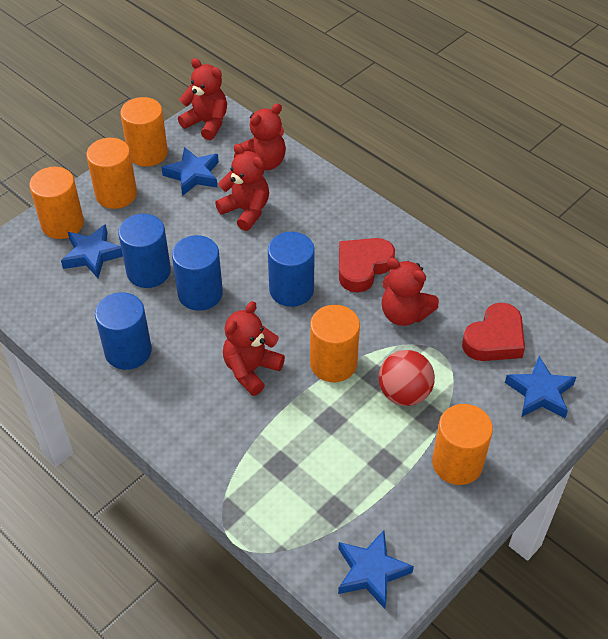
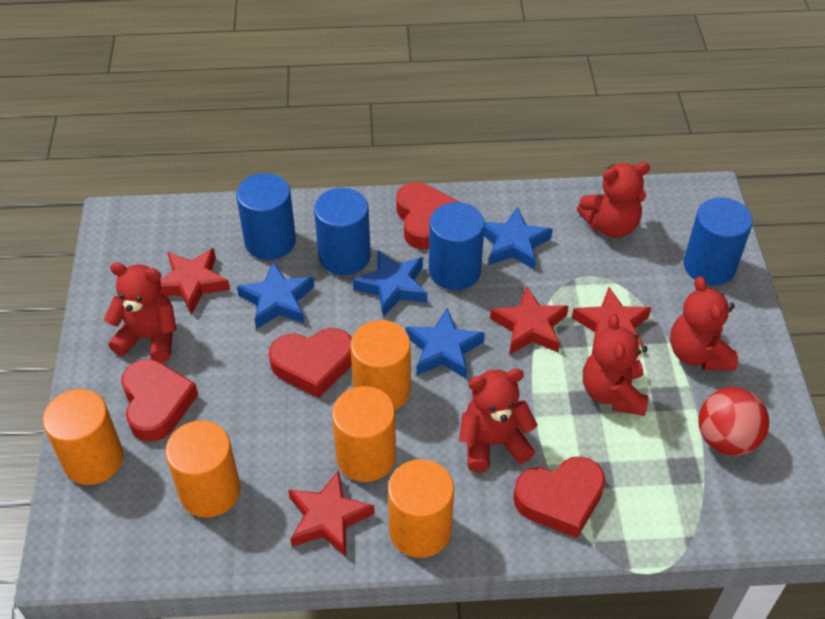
red heart: [339,238,395,292] [462,303,525,361] = 2 -> [121,359,198,442] [269,328,352,398] [396,183,459,250] [513,457,605,538] = 4
red star: none = 0 -> [160,248,230,314] [288,470,375,557] [490,286,569,354] [572,287,651,353] = 4

